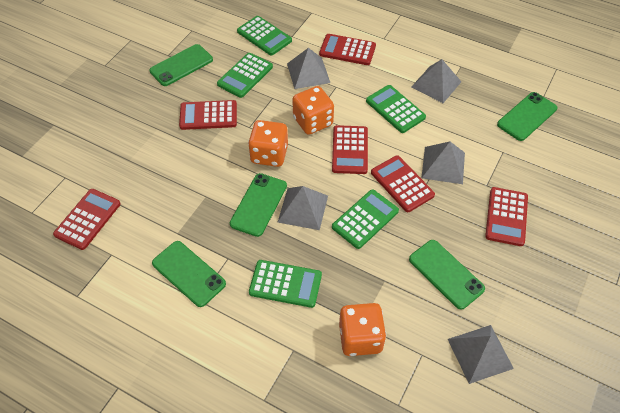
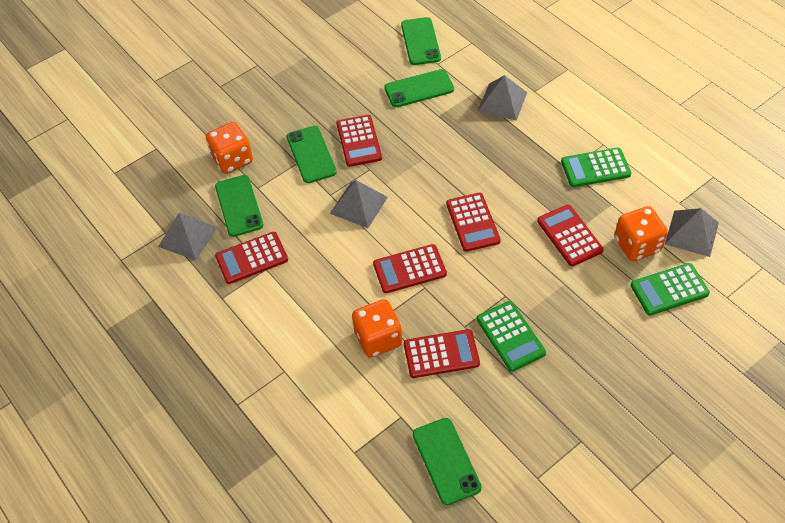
green calculator: [217,53,273,98] [237,16,292,56] [249,260,322,308] [332,189,399,249] [366,85,426,133] = 5 -> [477,301,546,371] [561,148,631,187] [630,263,710,315] = 3
grey pyramid: [278,186,328,230] [287,48,330,89] [411,59,461,103] [422,141,465,184] [448,325,514,384] = 5 -> [158,213,218,260] [330,180,388,228] [477,75,527,121] [665,208,719,257] = 4

